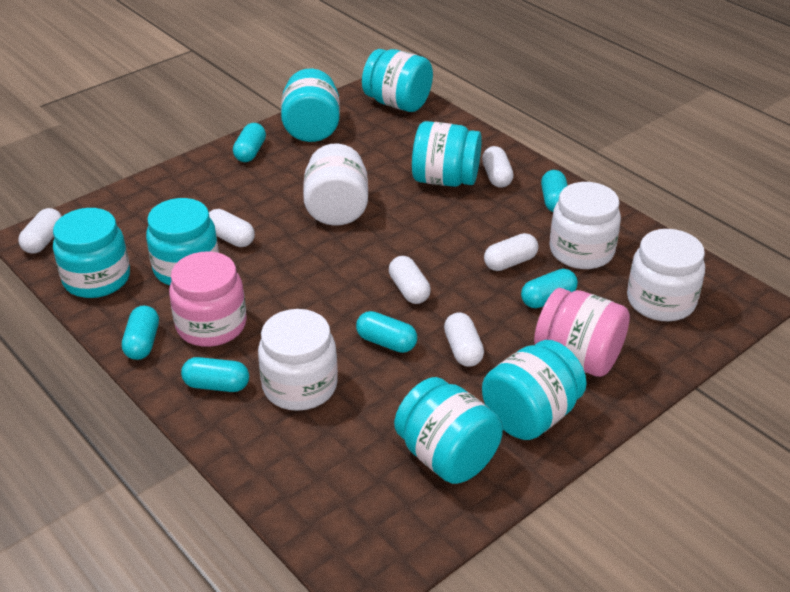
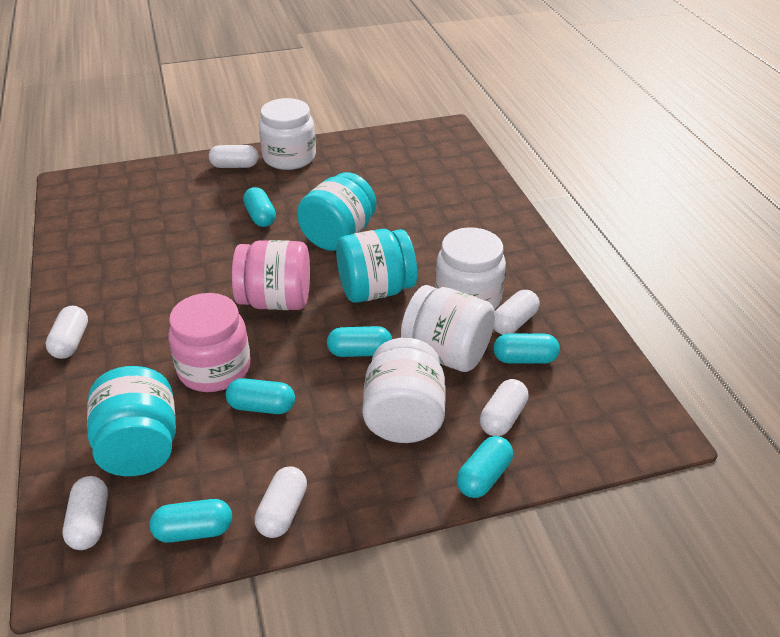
turquoise jar: [53,208,130,298] [146,198,219,285] [281,68,340,142] [362,49,433,112] [394,377,503,484] [412,121,482,187] [482,340,586,440] = 7 -> [87,366,176,476] [297,172,376,251] [336,229,417,303] = 3

